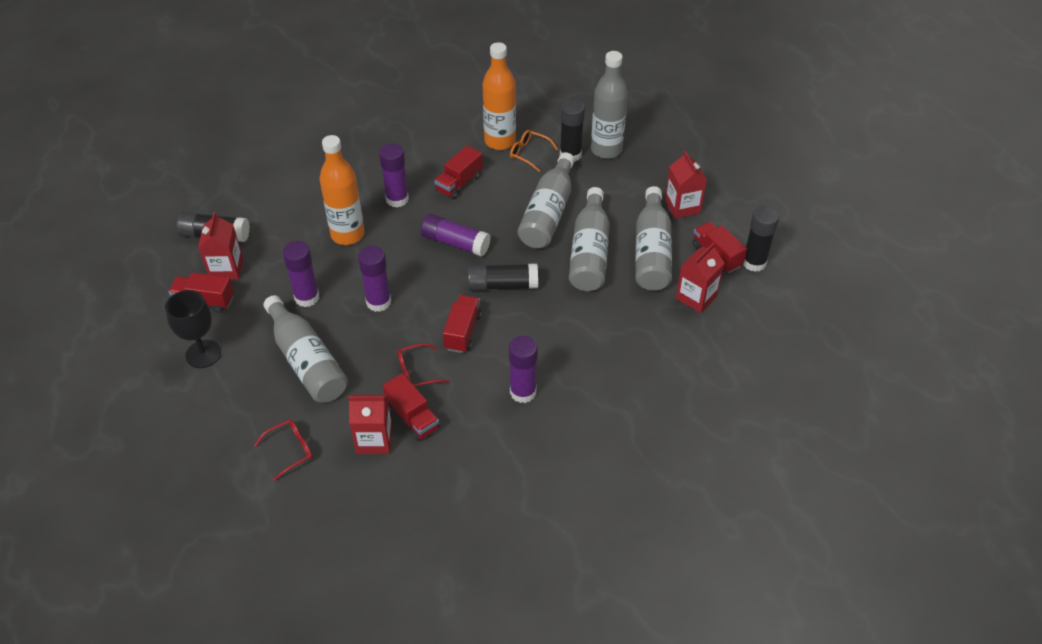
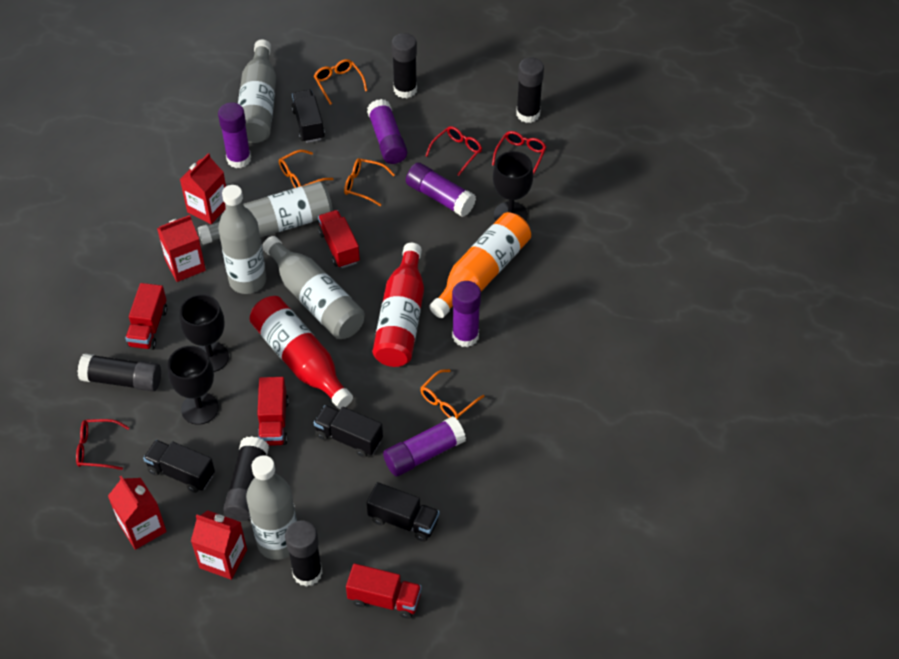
black glue stick: [177,212,250,242] [467,263,538,291] [560,99,585,162] [743,206,779,272] = 4 -> [77,354,161,392] [223,436,269,521] [285,521,322,587] [391,33,417,98] [516,57,544,123] = 5
black goblet: [165,290,221,368] = 1 -> [168,346,219,425] [180,294,229,372] [493,151,533,221] = 3
black truck: none = 0 -> [143,440,215,493] [291,90,325,143] [314,405,383,458] [367,482,439,542] = 4
orange bottle: [319,135,365,245] [482,42,516,150] = 2 -> [429,212,531,318] = 1
orange glasses: [510,130,558,172] = 1 -> [279,150,333,188] [314,59,367,105] [344,158,395,206] [421,369,485,419] = 4
red bottle: none = 0 -> [250,296,353,409] [372,243,424,367] = 2
red glasses: [254,419,313,481] [397,343,449,386] = 2 -> [76,419,130,470] [425,126,482,176] [492,131,546,175] = 3
red truck: [169,272,234,313] [383,373,440,442] [434,146,483,200] [443,295,482,353] [692,221,747,273] = 5 -> [125,283,167,350] [257,377,289,446] [318,210,360,268] [346,564,422,619] = 4

